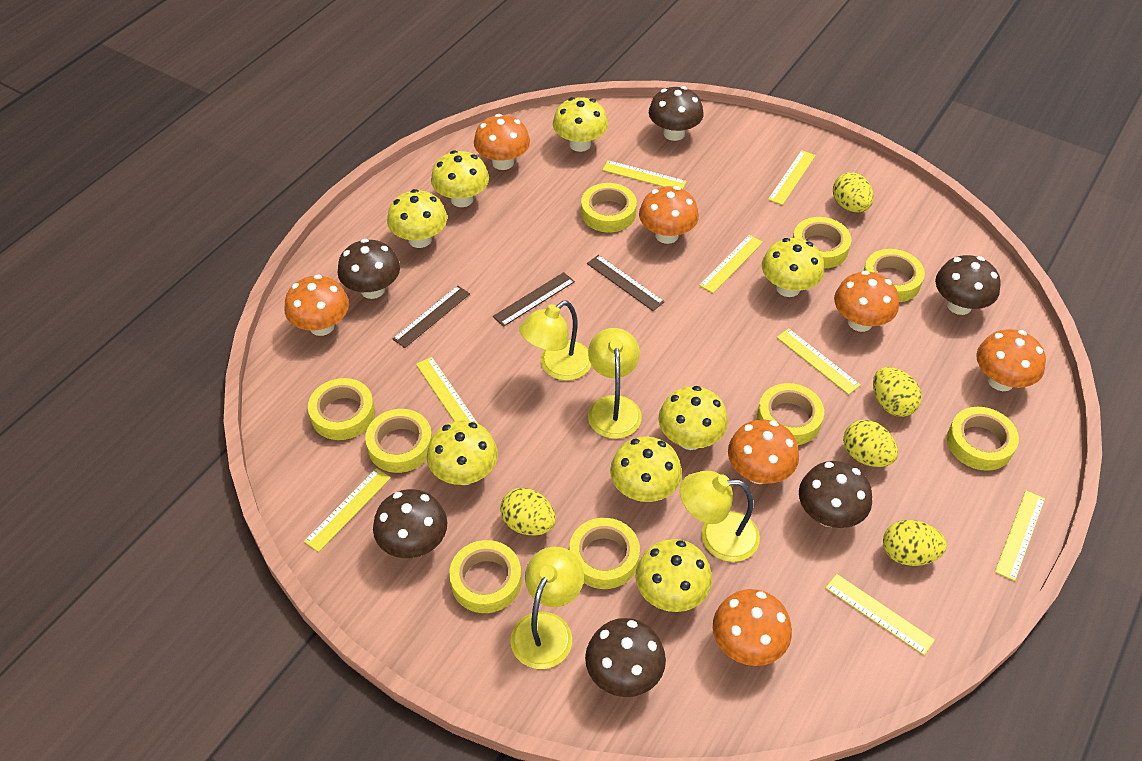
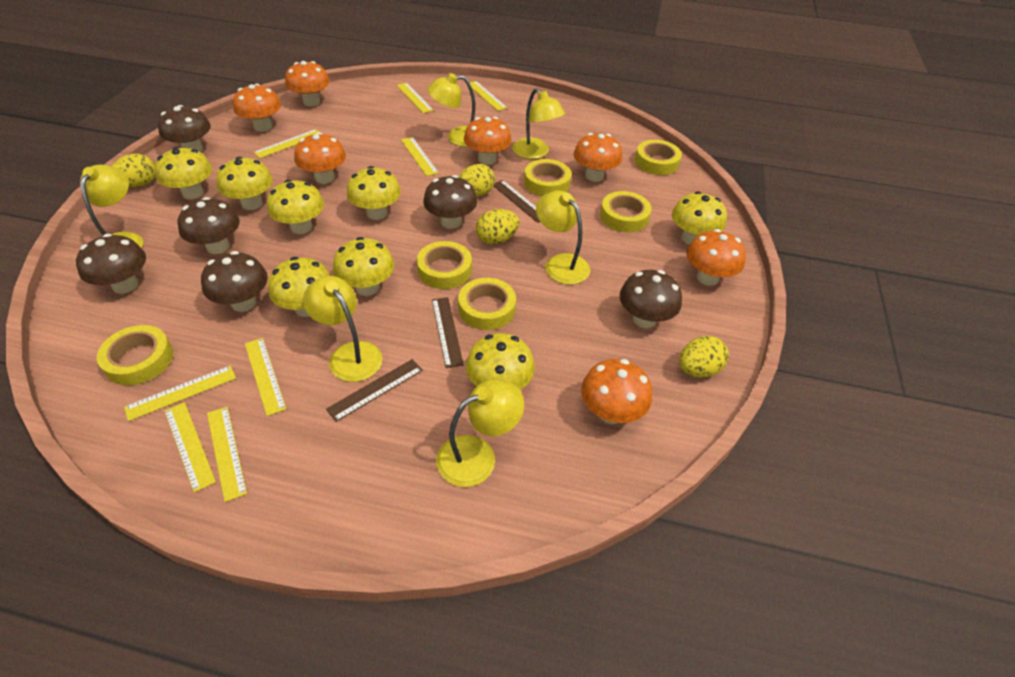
yellow egg: [500,488,556,536] [833,172,873,212] [843,420,898,467] [873,367,922,417] [883,520,947,566] = 5 -> [111,154,156,187] [459,164,495,197] [476,209,519,244] [679,336,729,378] = 4
yellow lamp: [510,547,584,669] [519,300,592,381] [588,328,642,439] [680,471,760,562] = 4 -> [80,165,143,248] [303,276,383,382] [427,73,475,147] [436,380,524,487] [513,88,565,159] [536,191,590,285] = 6
yellow tape: [308,378,375,440] [365,409,432,473] [449,540,522,613] [569,518,640,589] [581,183,637,232] [757,383,824,445] [793,217,851,268] [863,249,925,302] [947,407,1019,471] = 9 -> [97,325,173,385] [417,241,472,289] [458,278,516,330] [524,159,571,196] [600,191,652,233] [635,140,682,175] = 6

